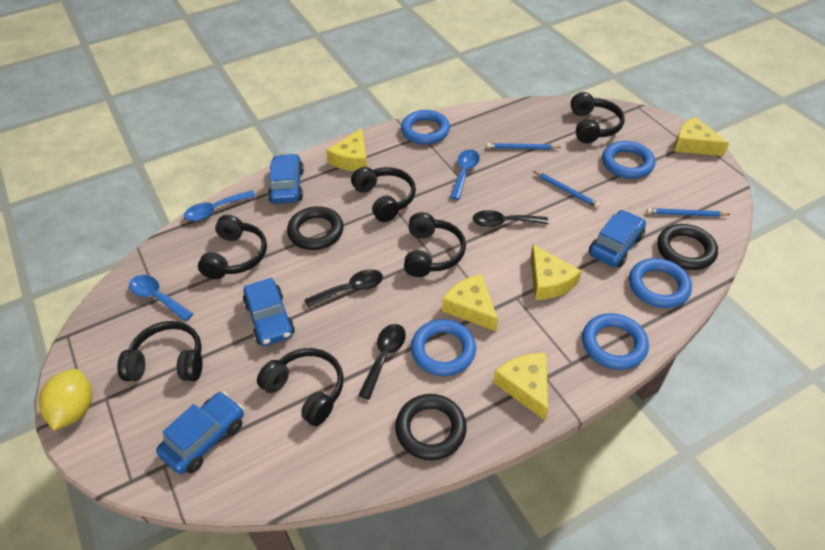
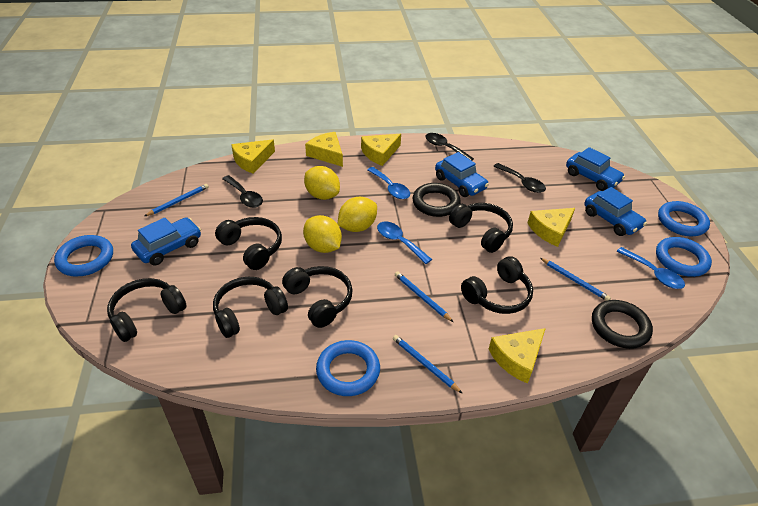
black ring: [287,206,344,250] [395,394,467,460] [657,224,718,270] = 3 -> [412,183,460,217] [592,300,653,349] = 2
blue pencil: [487,143,561,149] [533,171,600,208] [646,208,731,217] = 3 -> [145,184,209,216] [393,335,463,394] [395,271,453,322] [540,258,611,301] = 4
blue ring: [401,110,450,145] [411,319,476,376] [582,313,649,370] [602,141,655,179] [629,258,692,308] = 5 -> [54,235,113,277] [316,340,380,396] [656,237,712,277] [658,201,710,236] = 4
yellow lemon: [39,369,92,431] = 1 -> [303,215,342,253] [304,166,340,200] [338,197,377,232] = 3

